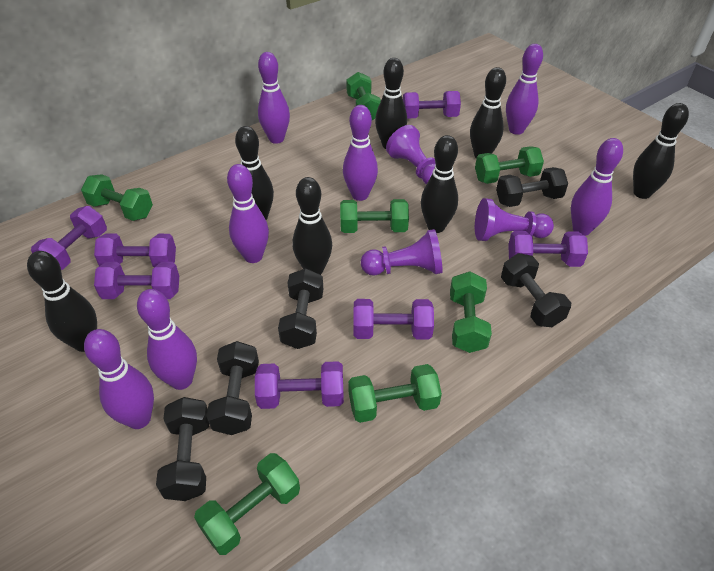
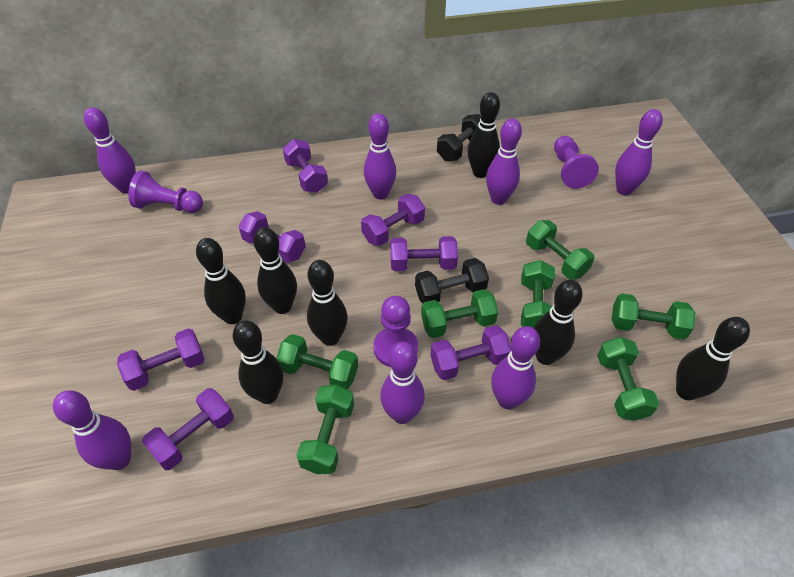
black dumbbell: [156,397,209,501] [207,341,259,435] [278,268,323,349] [496,167,568,207] [501,253,571,327] = 5 -> [415,258,489,303] [437,114,481,161] = 2

